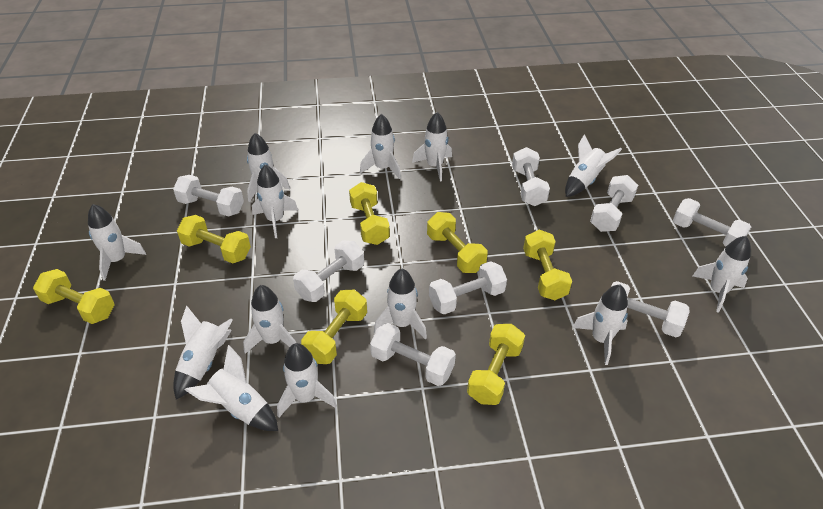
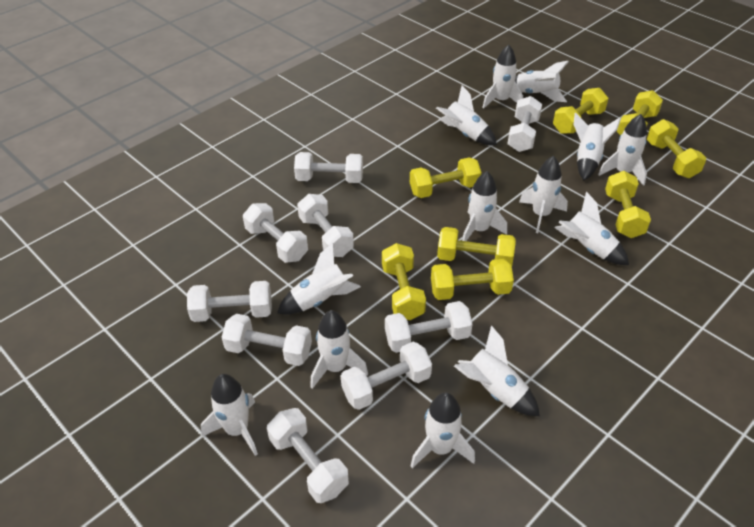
white dumbbell: [173,175,244,217] [293,240,364,302] [370,323,456,386] [429,261,507,314] [512,147,550,206] [590,175,638,232] [611,281,689,337] [673,198,751,246] = 8 -> [187,281,272,322] [222,314,312,366] [243,203,308,263] [267,408,349,503] [294,152,363,183] [297,194,354,257] [341,342,432,410] [385,301,473,353] [507,96,542,152] = 9
yellow dumbbell: [33,269,115,324] [177,215,251,263] [301,289,367,364] [349,182,390,245] [427,212,488,273] [467,324,525,405] [523,230,572,300] = 7 -> [382,243,426,320] [410,157,482,198] [431,259,514,300] [437,227,516,265] [553,88,609,134] [605,171,651,238] [617,90,663,135] [647,119,706,178] = 8

